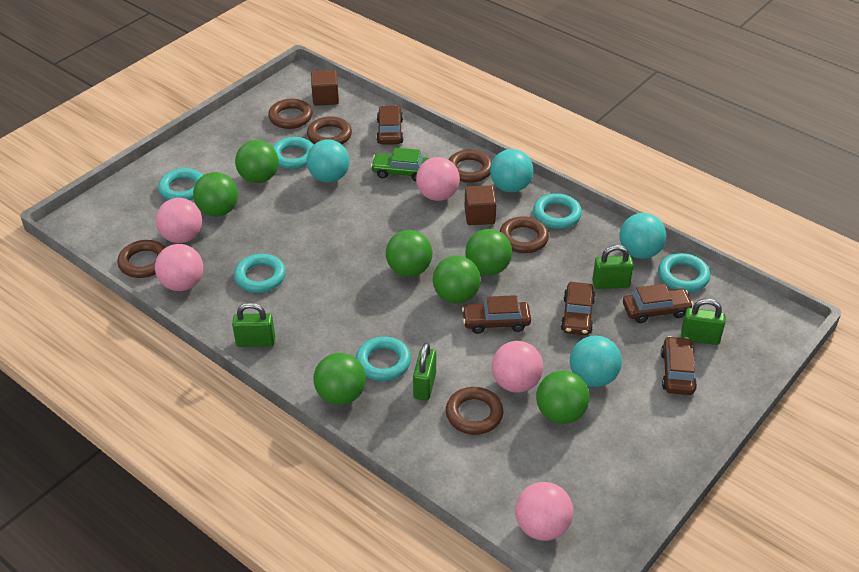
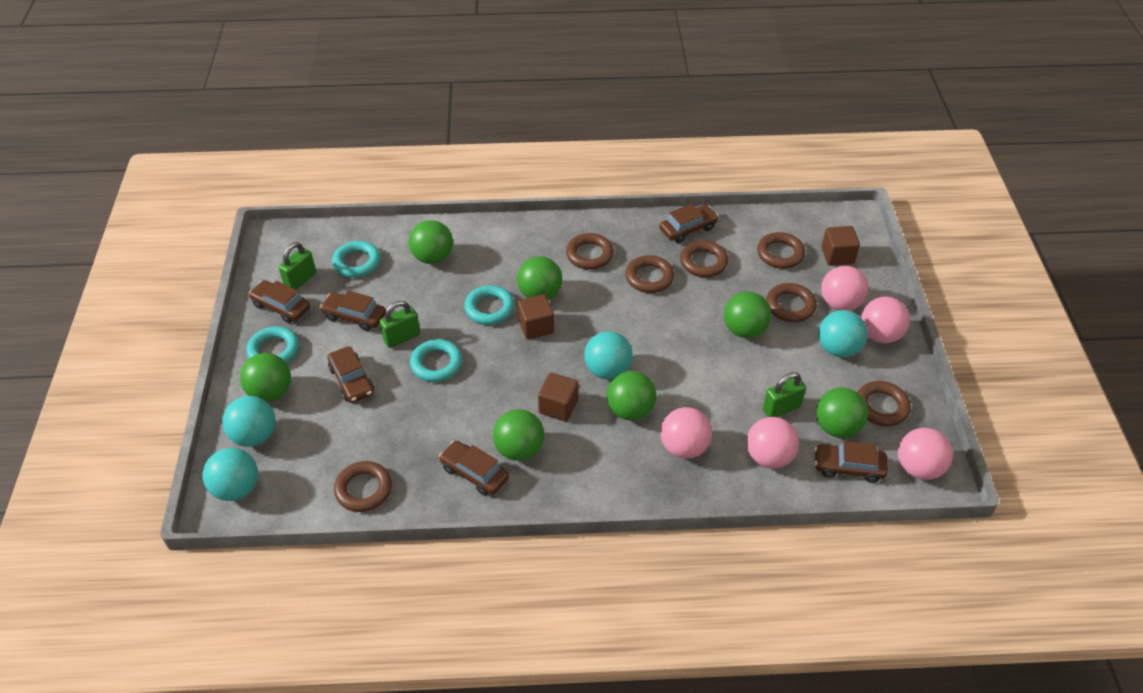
brown car: [377,105,403,145] [462,295,531,334] [561,282,595,335] [623,284,693,323] [661,336,697,395] = 5 -> [249,280,310,323] [320,291,386,331] [327,346,374,403] [439,441,509,496] [659,204,719,243] [814,441,888,483] = 6
brown cube: [311,70,339,106] [465,185,497,225] = 2 -> [517,294,554,339] [538,373,579,422] [821,226,860,266] = 3
brown ring: [117,240,166,278] [268,99,312,129] [307,116,352,144] [446,387,503,435] [448,150,492,183] [500,216,549,253] = 6 -> [334,461,392,512] [566,233,614,270] [626,255,674,293] [680,240,728,277] [757,232,805,269] [766,283,817,322] [857,381,911,427] = 7
green car: [371,148,430,181] = 1 -> none = 0
green padlock: [232,302,275,347] [413,343,436,400] [592,245,634,289] [681,298,725,345] = 4 -> [279,242,316,290] [379,301,420,348] [763,372,806,417] = 3
turquoise ring: [158,168,203,200] [234,254,286,293] [273,137,314,169] [356,337,411,381] [533,193,582,229] [658,253,710,292] = 6 -> [246,326,299,364] [332,241,380,278] [410,339,462,382] [464,285,514,325] = 4

